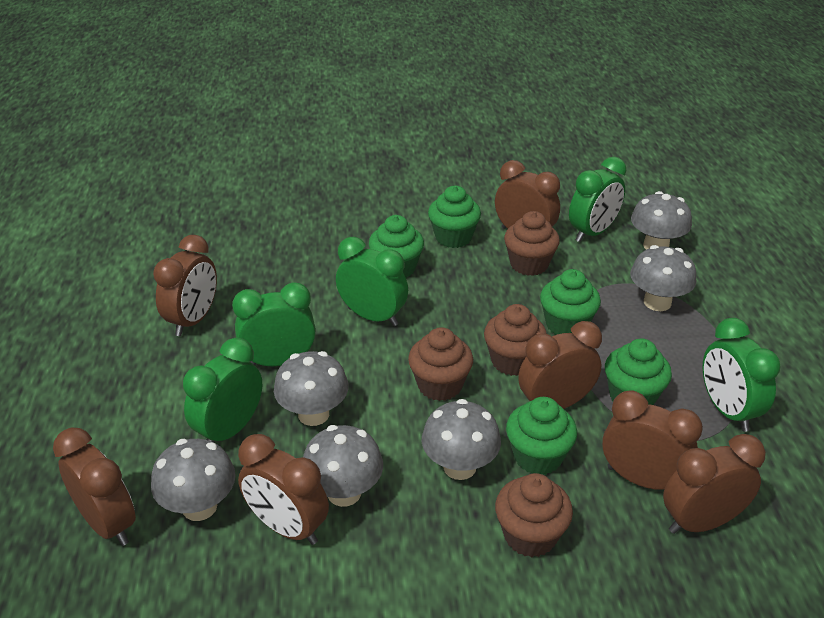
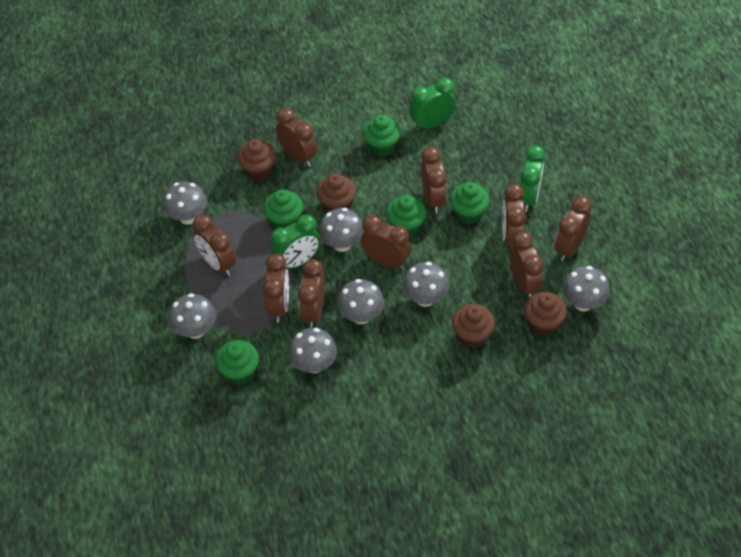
brown clock: [53,428,136,546] [153,235,217,336] [238,434,329,545] [495,160,560,229] [518,321,602,409] [602,390,703,490] [663,434,766,534] = 7 -> [193,215,236,276] [263,254,289,323] [276,108,317,167] [298,259,325,328] [361,215,411,270] [421,147,447,213] [502,184,526,248] [510,232,544,298] [554,197,592,261] = 9
green clock: [183,338,262,443] [232,282,316,366] [336,237,408,326] [569,157,627,242] [703,318,781,432] = 5 -> [270,214,320,269] [409,78,456,131] [520,145,545,212] = 3
grey mushroom: [151,439,236,521] [274,351,349,426] [303,425,383,507] [422,399,501,480] [630,245,696,311] [631,191,692,249] = 6 -> [163,181,207,225] [169,293,216,339] [289,328,337,373] [319,208,364,252] [337,279,384,324] [403,262,449,307] [563,266,610,311] = 7

